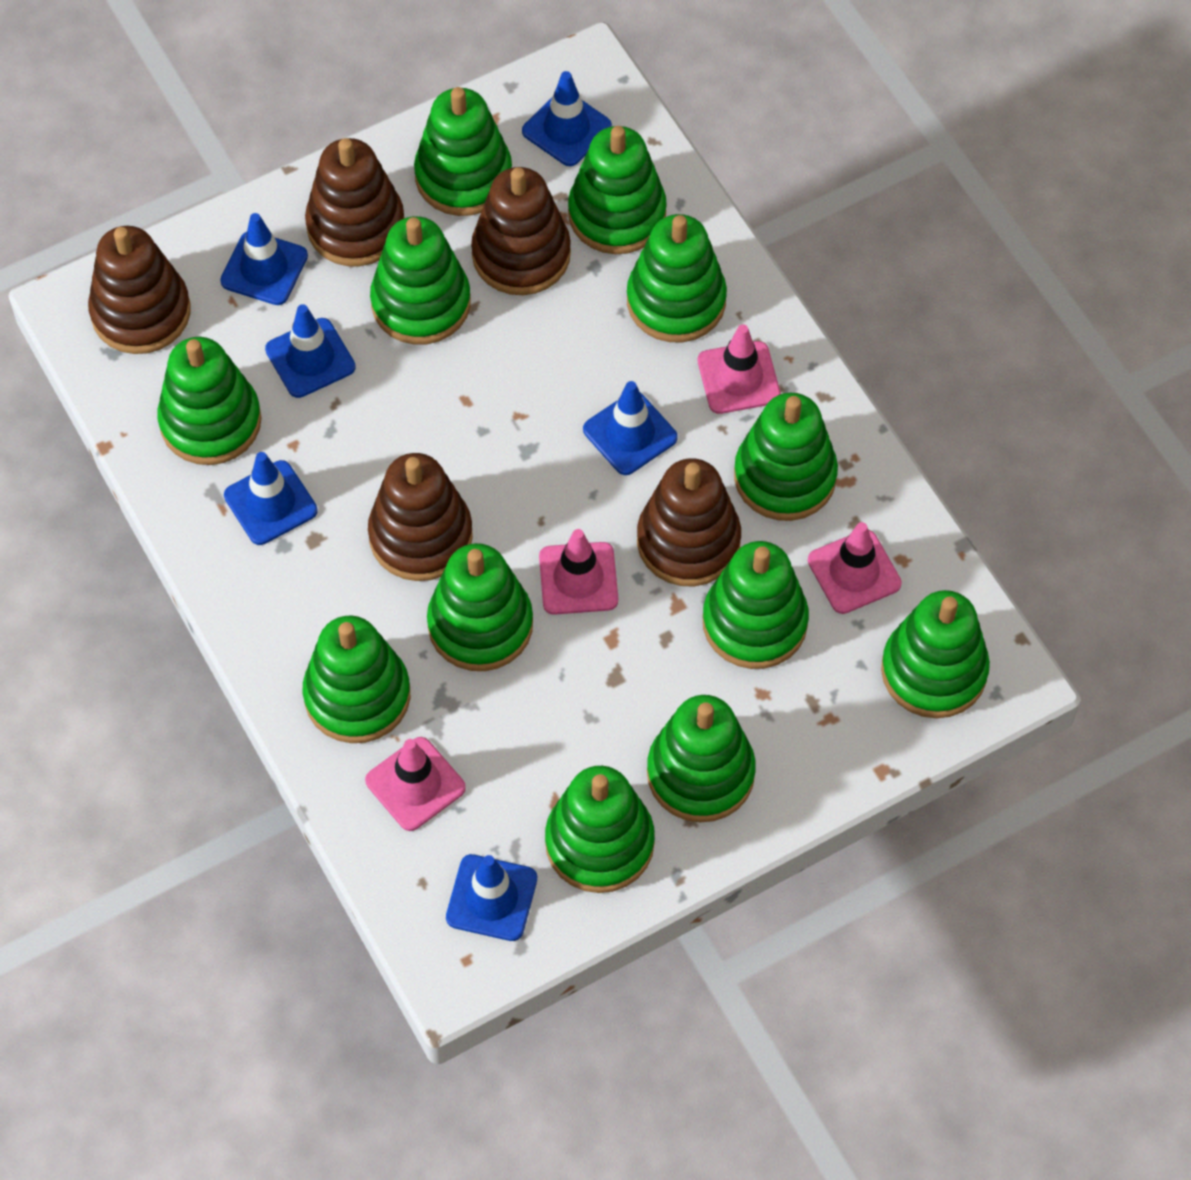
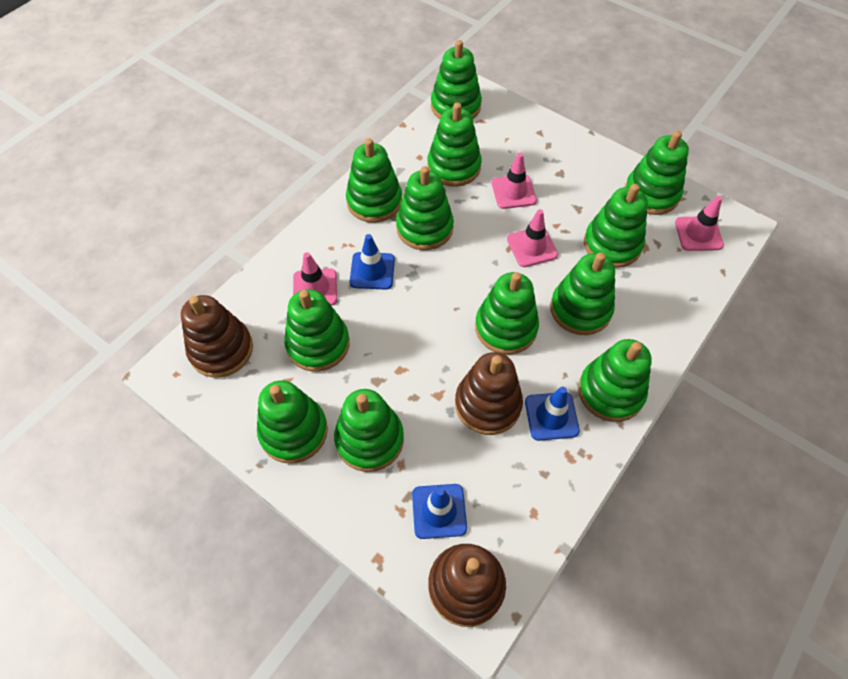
blue traffic cone: [220,213,308,305] [224,452,318,545] [265,304,356,398] [446,854,537,941] [522,71,612,166] [583,381,678,475] = 6 -> [349,234,395,290] [412,484,467,539] [525,386,580,441] = 3
brown stacking toy: [88,226,191,354] [305,138,405,266] [368,453,473,581] [471,167,571,295] [637,458,741,587] = 5 -> [181,295,253,378] [428,544,506,627] [455,352,523,435] = 3

